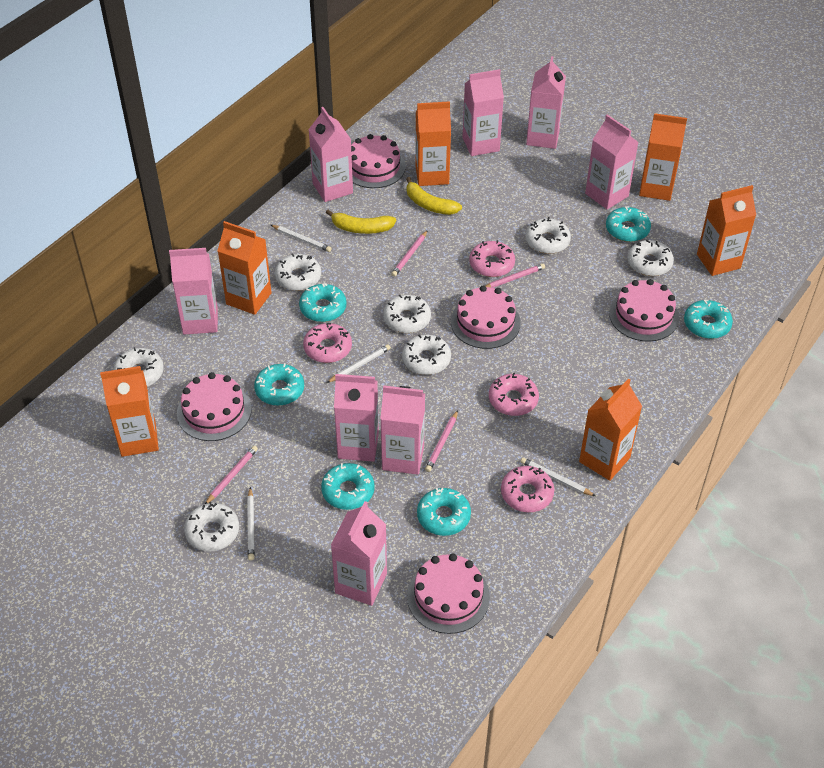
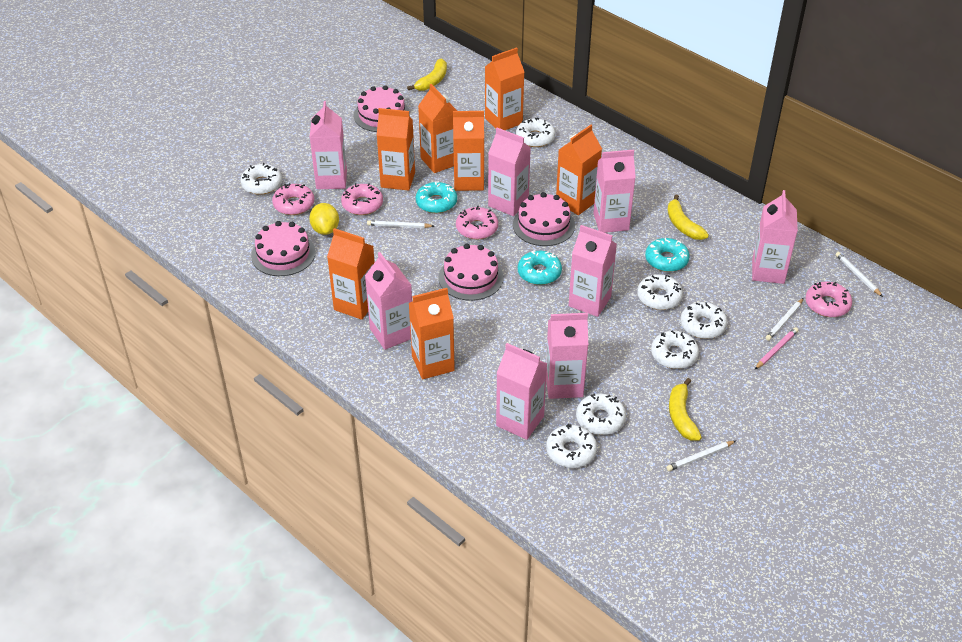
orange carton: [100,366,159,457] [217,221,272,315] [415,101,451,186] [579,379,642,481] [639,113,687,201] [697,185,756,276] = 6 -> [327,228,375,320] [377,108,415,191] [409,288,455,379] [418,84,457,173] [453,111,484,191] [485,47,524,130] [556,125,602,215] = 7
pink cake: [177,372,251,441] [351,134,406,188] [407,553,490,634] [451,286,521,349] [609,279,679,342] = 5 -> [251,221,316,276] [354,85,410,132] [438,243,504,301] [513,192,575,246] = 4
pink pencil: [205,446,258,504] [391,230,428,277] [425,410,458,472] [485,264,545,288] = 4 -> [755,327,798,369] = 1
turquoise donut: [254,363,304,406] [299,283,347,322] [321,463,375,510] [417,488,471,536] [606,206,651,242] [684,300,733,339] = 6 -> [416,181,457,213] [518,251,562,285] [645,238,690,272] = 3
yellow banana: [326,209,396,234] [406,177,462,215] = 2 -> [407,59,447,91] [667,195,709,240] [669,378,702,441] = 3
yellow lemon: none = 0 -> [309,203,339,235] = 1

